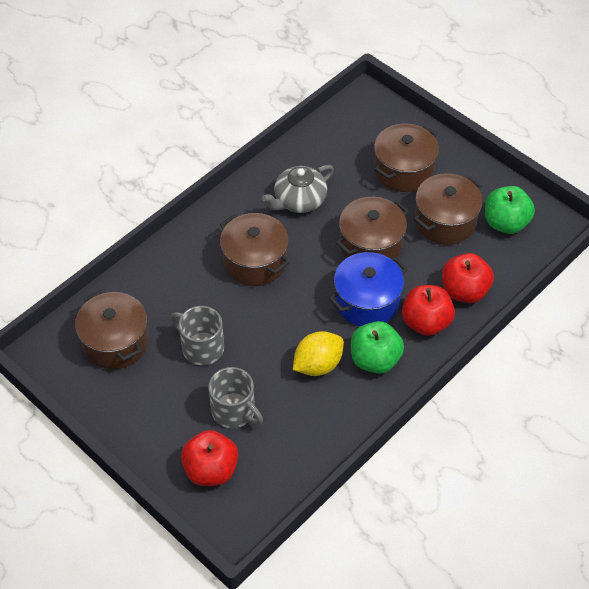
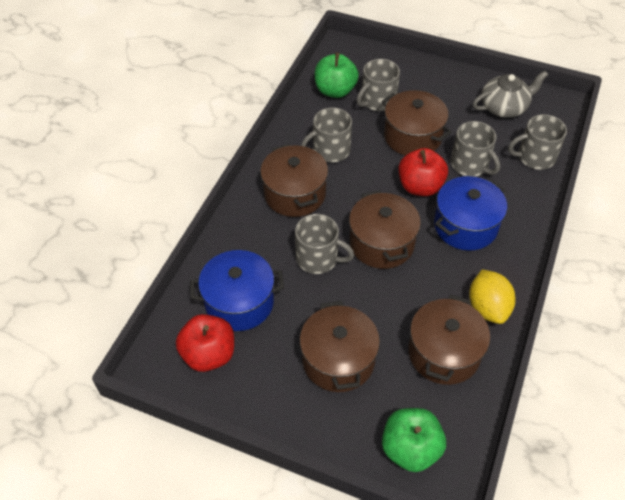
blue pot: [329,252,408,326] = 1 -> [190,250,284,331] [434,176,507,251] = 2
grey mug: [170,306,224,365] [209,367,263,428] = 2 -> [295,214,354,274] [301,107,352,163] [357,59,400,111] [451,121,500,177] [508,114,567,170] = 5
red apple: [181,430,238,486] [402,285,455,336] [442,253,494,303] = 3 -> [176,314,234,372] [398,148,448,196] = 2

